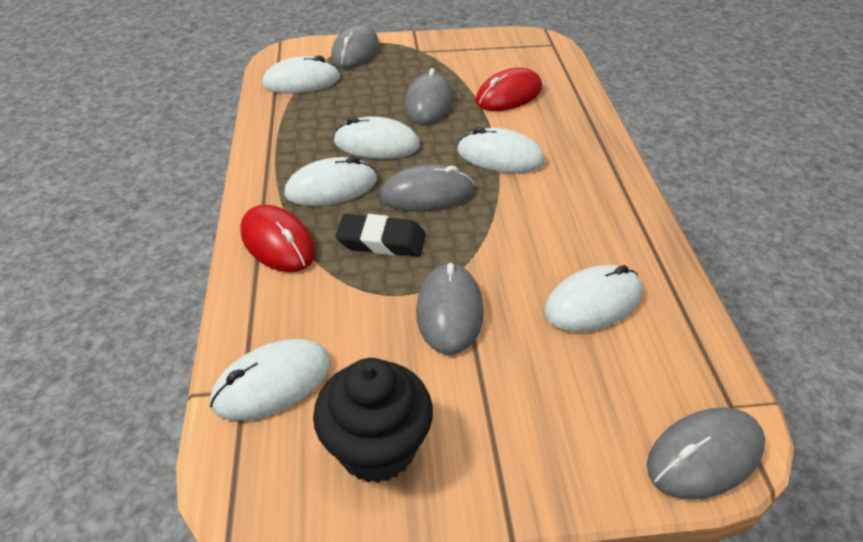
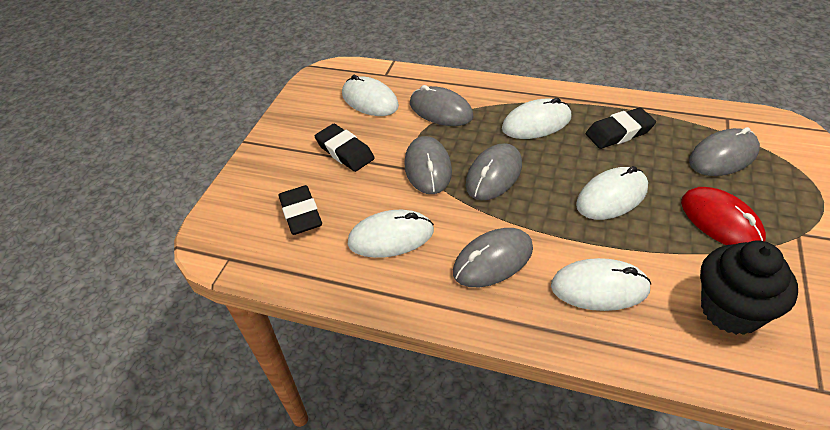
black eraser: [336,214,426,256] = 1 -> [279,185,322,235] [315,124,375,172] [586,107,656,149] = 3
red mouse: [240,205,316,272] [475,68,542,111] = 2 -> [681,187,766,245] = 1
white mouse: [210,339,331,421] [262,55,340,93] [284,157,377,206] [334,116,420,159] [457,127,545,173] [544,265,643,332] = 6 -> [342,75,399,116] [347,210,434,258] [502,98,572,139] [551,258,651,311] [576,166,648,220] = 5

